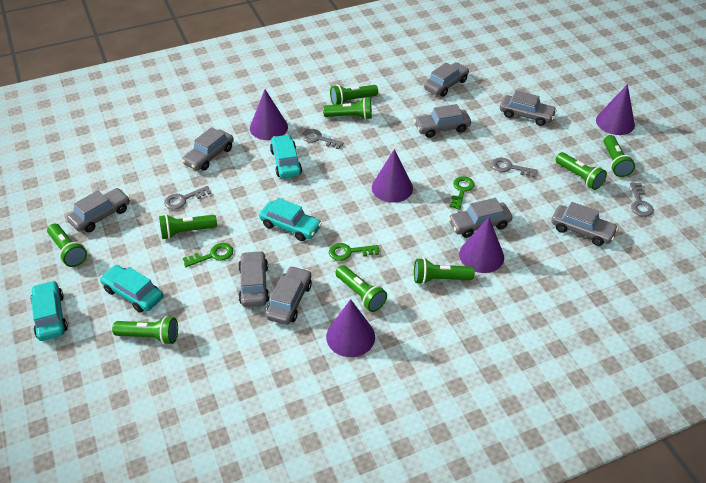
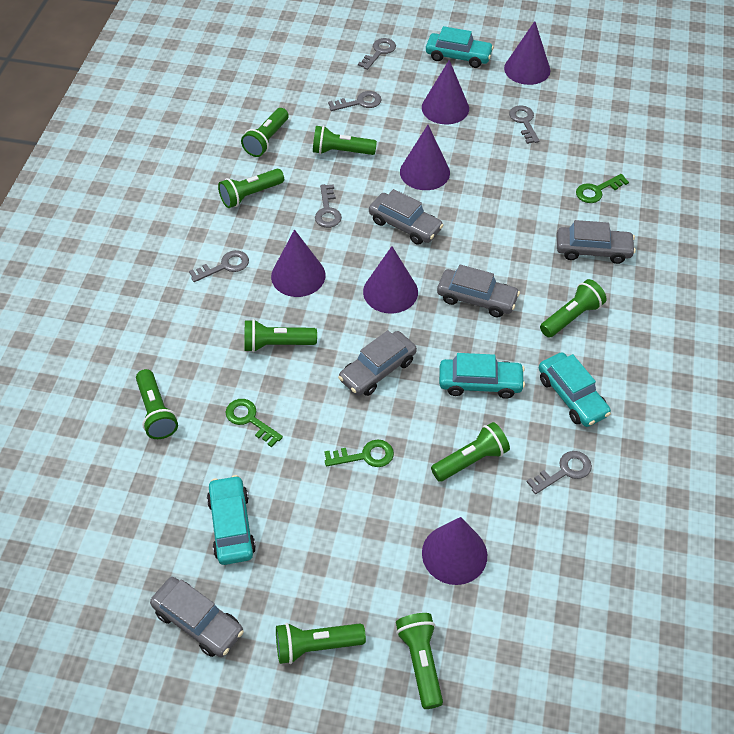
grey car: [67,188,130,232] [182,127,234,171] [238,251,269,307] [266,266,312,325] [414,104,471,138] [424,62,469,97] [448,198,513,238] [500,90,557,126] [551,202,618,246] = 9 -> [150,577,244,657] [338,330,417,396] [369,189,444,245] [437,265,520,317] [557,220,636,264] = 5
grey key: [164,186,211,210] [302,129,344,149] [491,158,537,178] [630,182,654,217] = 4 -> [189,250,249,282] [315,184,342,228] [328,91,382,111] [358,38,396,70] [509,105,540,144] [526,451,592,494] = 6
purple cone: [250,89,288,140] [326,299,375,357] [372,149,413,203] [459,217,504,273] [596,84,635,135] = 5 -> [271,230,326,297] [363,246,418,314] [400,125,450,190] [422,60,469,124] [422,517,487,585] [504,21,550,85] = 6

